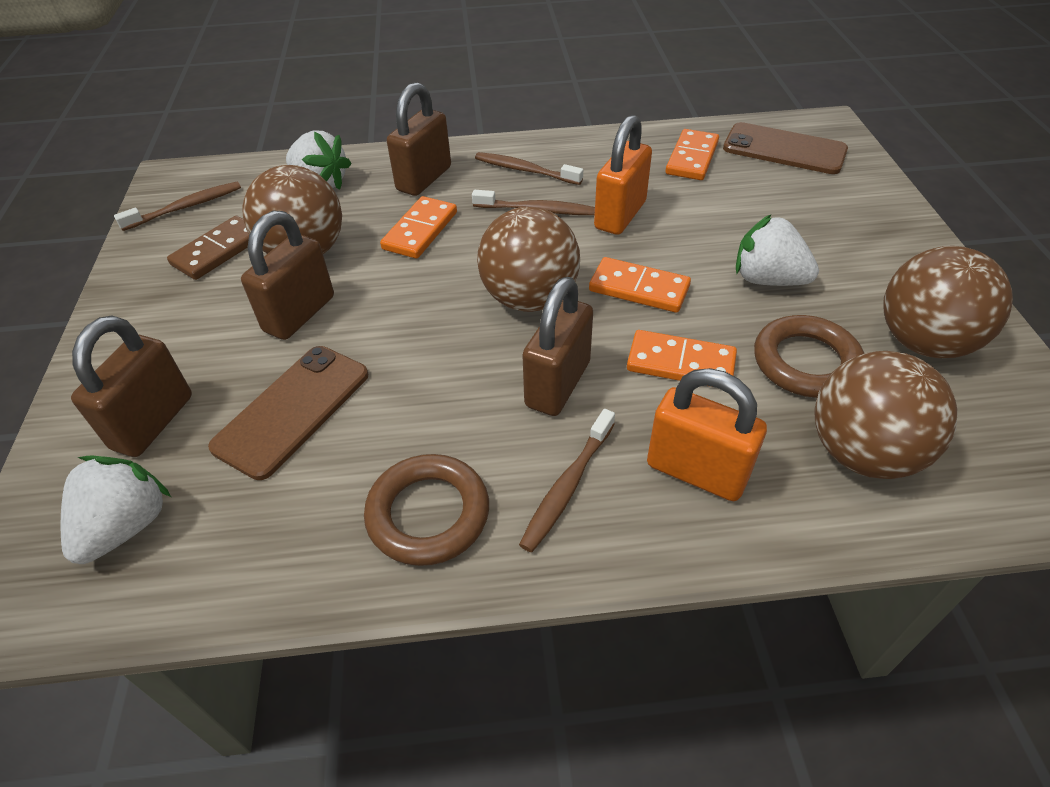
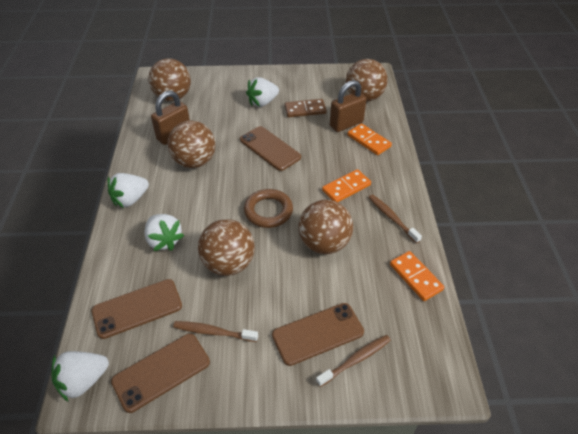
brown ball: [242,165,342,254] [477,207,580,312] [814,351,958,479] [883,246,1013,358] = 4 -> [148,58,191,101] [167,120,216,168] [198,219,255,276] [299,200,353,254] [346,59,388,102] = 5
brown padlock: [71,316,192,457] [241,211,334,340] [387,82,451,196] [522,277,593,416] = 4 -> [151,91,190,145] [330,80,367,132] = 2
brown phone: [208,346,368,480] [723,122,848,174] = 2 -> [92,279,182,339] [111,333,210,413] [240,126,301,171] [272,303,364,366] = 4
brown ring: [364,454,489,566] [754,315,865,398] = 2 -> [244,189,293,228] = 1
brown toothbrush: [114,181,241,231] [472,190,595,215] [475,152,583,185] [519,409,615,553] = 4 -> [173,321,258,342] [316,335,391,387] [369,194,422,243] = 3
orange domino: [380,196,457,259] [589,257,691,313] [627,330,737,387] [666,129,719,180] = 4 -> [322,169,371,202] [348,123,392,155] [390,251,444,301] = 3
orange padlock: [594,115,652,235] [647,368,767,501] = 2 -> none = 0
white strawberry: [61,456,171,564] [286,130,352,190] [736,214,819,286] = 3 -> [52,351,109,402] [107,173,149,208] [144,214,184,251] [246,77,279,107] = 4

